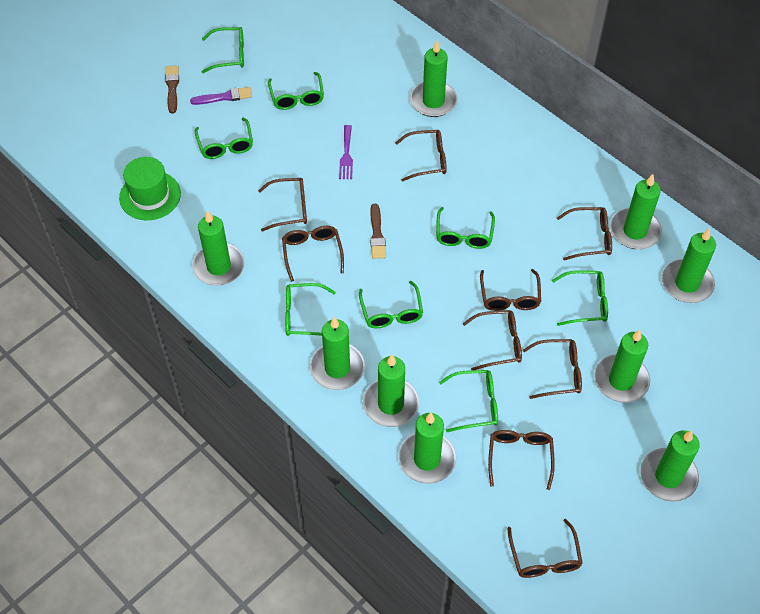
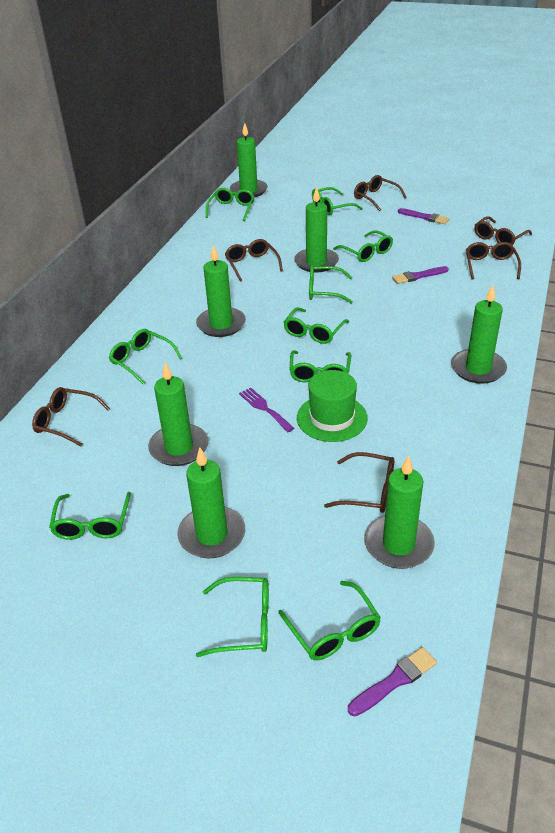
brown brush: [165,65,179,114] [370,204,386,259] = 2 -> none = 0
brown glasses: [258,178,307,232] [282,226,344,282] [395,130,447,182] [463,310,522,370] [480,269,541,311] [488,430,555,490] [507,519,583,578] [523,339,582,399] [557,207,612,260] = 9 -> [32,387,110,447] [225,239,283,281] [324,452,394,513] [354,175,407,211] [466,242,521,280] [475,216,532,245] = 6
green candle: [192,210,245,285] [310,317,365,390] [363,355,419,427] [398,412,456,484] [410,41,458,117] [594,330,650,403] [610,174,662,249] [640,430,700,502] [662,228,716,303] = 9 -> [148,362,209,466] [177,447,245,558] [196,245,246,337] [230,123,268,198] [294,187,339,273] [364,455,435,569] [451,285,507,384] = 7
green glasses: [195,118,253,159] [202,27,244,73] [268,72,324,110] [285,283,336,336] [359,281,423,328] [436,207,495,249] [439,370,498,432] [552,270,608,326] = 8 -> [49,492,131,540] [109,329,182,385] [196,577,269,657] [206,188,255,221] [278,581,381,660] [284,307,349,344] [289,351,351,382] [309,265,353,304] [312,187,363,215] [333,230,393,262] = 10
purple brush: [190,87,252,105] = 1 -> [348,647,437,716] [392,266,449,284] [398,208,450,224] = 3

